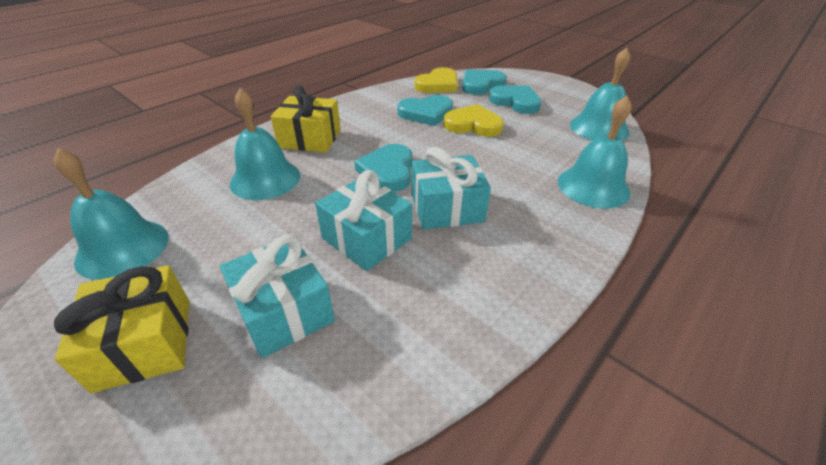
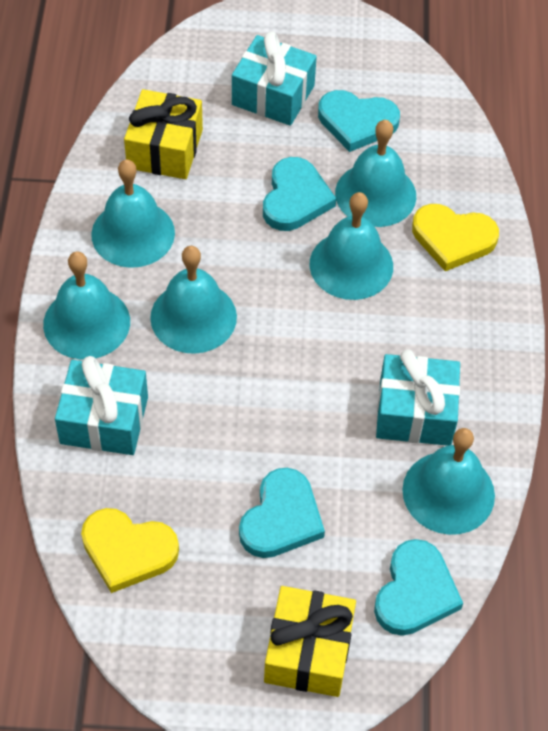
turquoise bell: [54,148,168,280] [230,88,300,200] [558,96,632,209] [570,48,630,141] = 4 -> [43,252,130,360] [91,160,175,268] [150,246,237,354] [309,192,393,300] [335,120,416,227] [402,428,495,535] = 6

